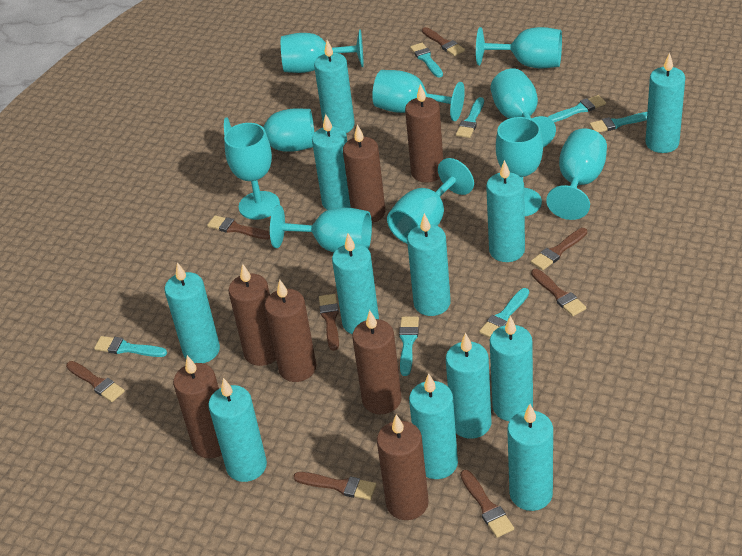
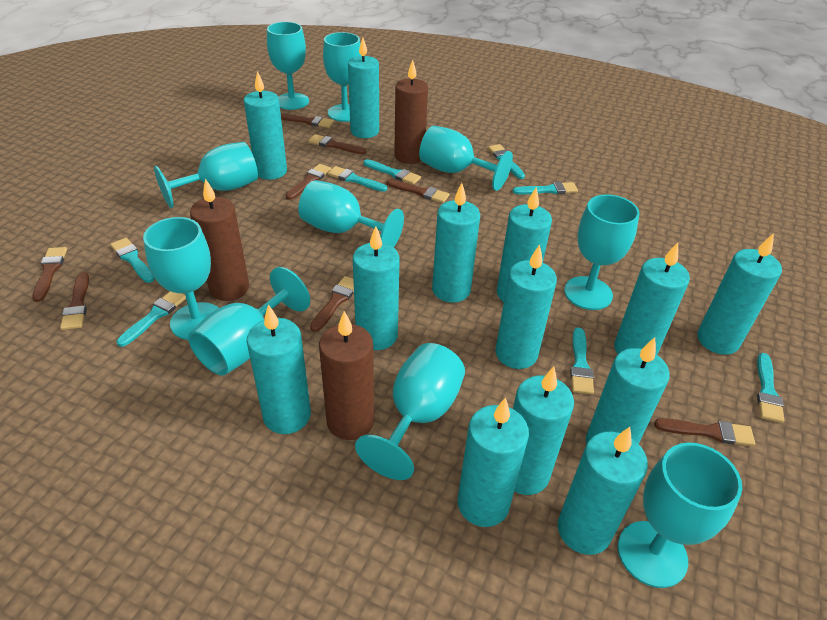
brown candle: [173,355,222,458] [228,264,276,366] [265,279,317,382] [343,124,385,223] [352,310,402,414] [377,415,429,520] [405,84,443,183] = 7 -> [190,178,249,301] [319,311,374,440] [394,59,428,164] = 3
turquoise brush: [94,336,167,357] [399,316,419,376] [410,43,443,78] [456,97,484,138] [479,288,529,338] [548,95,606,122] [590,112,647,133] = 7 -> [110,238,155,283] [117,291,186,347] [328,166,387,192] [363,159,421,185] [488,144,525,179] [513,182,578,194] [570,328,594,395] [757,353,784,423] = 8
turquoise candle: [165,262,220,363] [208,378,267,482] [312,114,351,210] [314,40,355,133] [332,234,379,334] [407,213,451,316] [409,373,458,479] [446,333,491,439] [486,160,525,262] [490,316,533,421] [507,404,553,511] [645,53,685,153] = 12 -> [244,71,287,180] [247,304,311,434] [348,38,379,138] [353,226,400,350] [432,183,480,303] [458,398,529,527] [495,244,557,369] [497,187,552,302] [513,367,574,495] [558,427,648,555] [586,337,670,444] [614,242,690,355] [697,233,782,355] = 13

